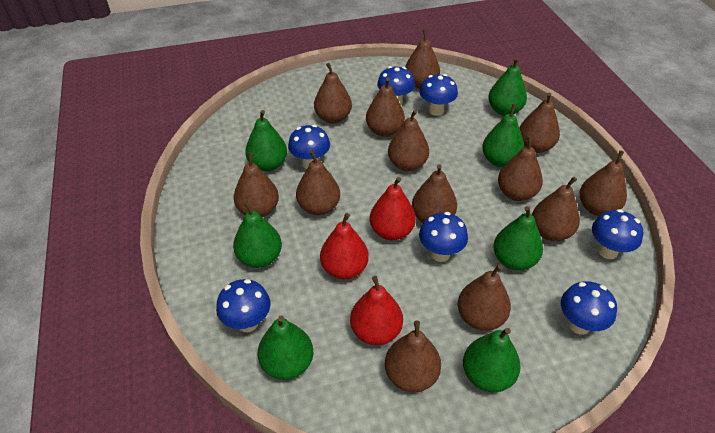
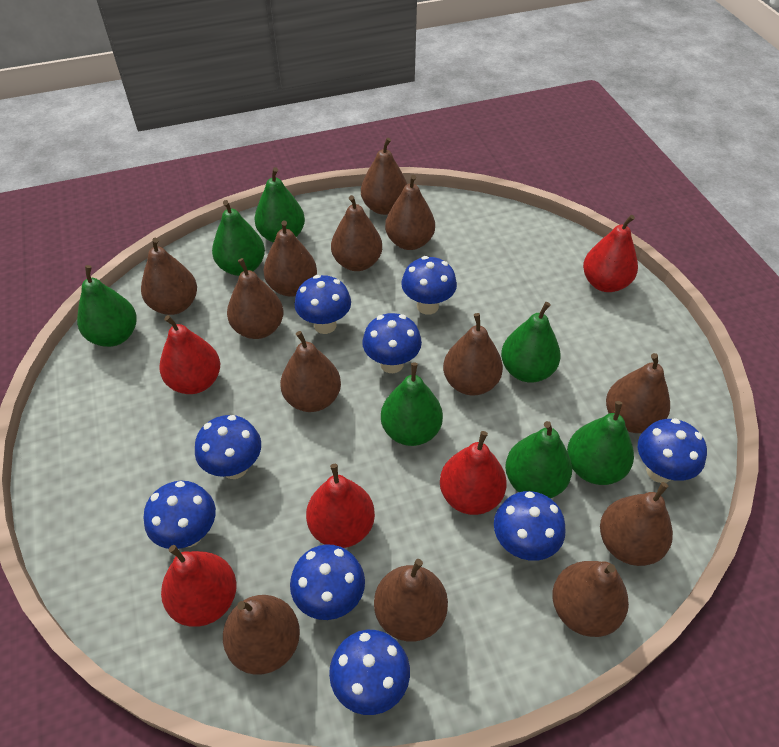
blue mushroom: [216,279,270,332] [288,125,330,169] [377,66,415,105] [419,74,458,116] [419,212,468,262] [561,281,617,335] [592,209,643,259] = 7 -> [143,481,216,549] [195,415,261,479] [290,544,365,620] [294,275,351,334] [329,630,410,715] [362,313,422,373] [401,256,457,315] [494,491,566,561] [638,418,707,483] = 9
red pear: [320,213,369,279] [350,276,403,345] [370,177,416,240] = 3 -> [159,315,220,394] [161,545,237,627] [306,464,375,548] [440,431,507,515] [583,215,638,292] = 5

